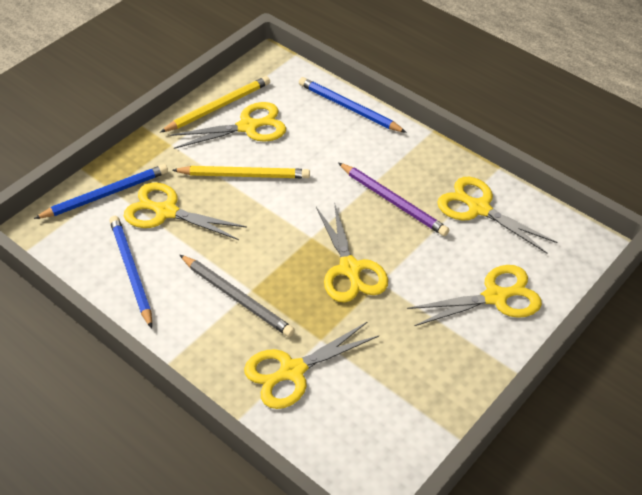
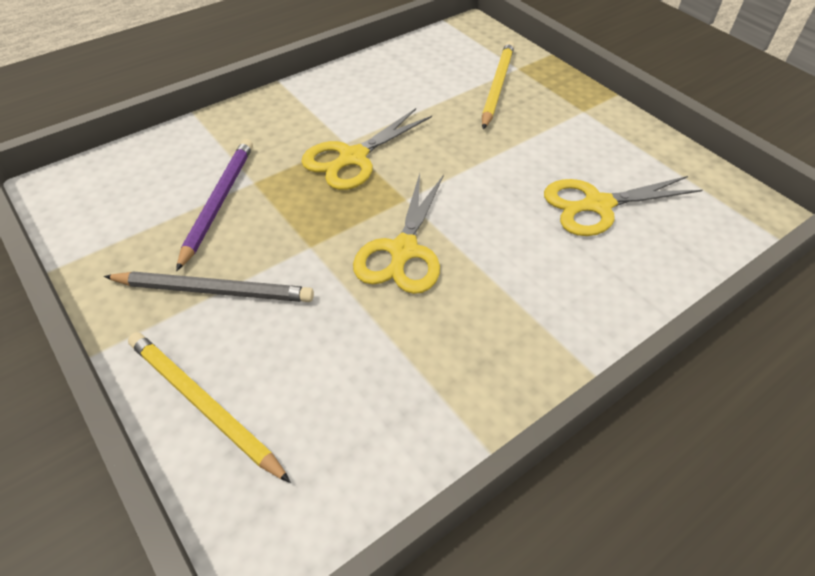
blue pencil: [34,164,168,219] [110,216,152,329] [299,77,407,133] = 3 -> none = 0
yellow scissors: [124,183,247,240] [170,102,286,149] [244,321,379,409] [316,202,388,303] [407,265,542,326] [437,177,557,253] = 6 -> [301,108,432,190] [353,173,444,294] [544,176,702,236] = 3

